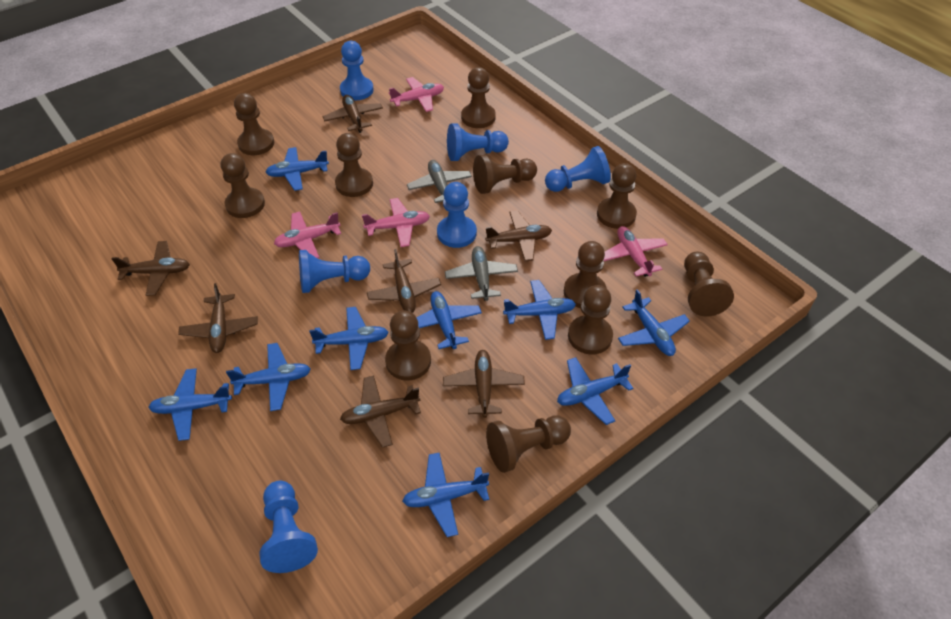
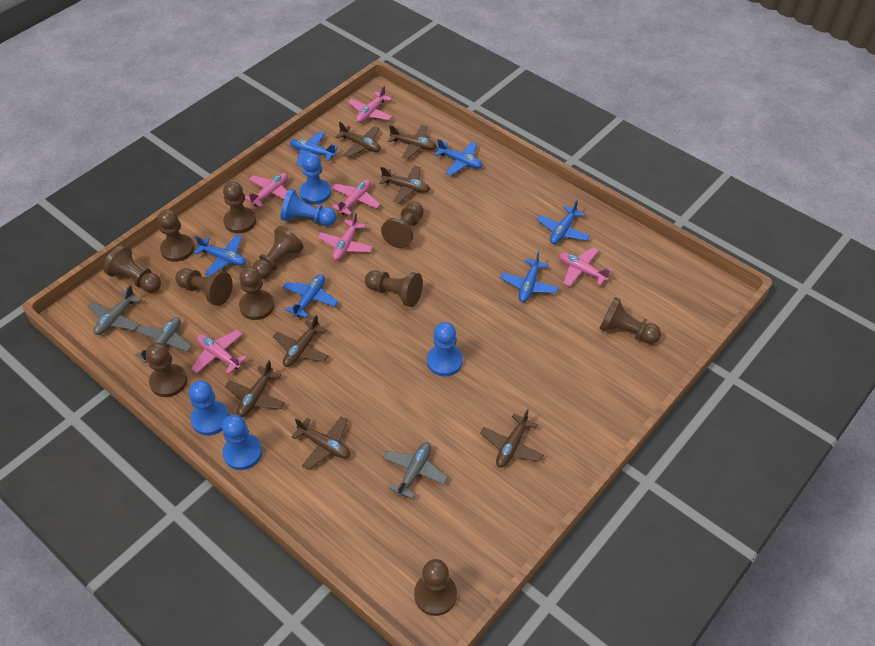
blue pawn: [259,481,318,573] [299,250,370,293] [340,41,374,100] [437,182,477,248] [447,123,509,161] [545,146,611,192] = 6 -> [189,381,229,436] [222,415,262,470] [281,189,337,226] [299,153,331,204] [427,322,463,376] = 5
blue plane: [148,368,232,441] [226,343,311,411] [266,147,329,191] [309,307,389,370] [402,452,489,537] [416,291,482,349] [503,280,576,340] [557,357,633,425] [618,289,690,356] = 9 -> [194,235,246,276] [283,274,338,318] [290,131,338,166] [434,139,482,175] [500,251,559,302] [537,200,590,244] = 6
grey plane: [407,160,472,203] [445,246,518,301] = 2 -> [88,285,142,335] [135,317,192,363] [383,442,448,499] = 3
pink plane: [274,211,341,258] [362,198,430,247] [389,77,444,112] [603,226,668,277] = 4 -> [191,330,247,374] [245,173,288,208] [318,212,373,261] [332,179,381,216] [348,85,393,123] [559,247,612,287] = 6

